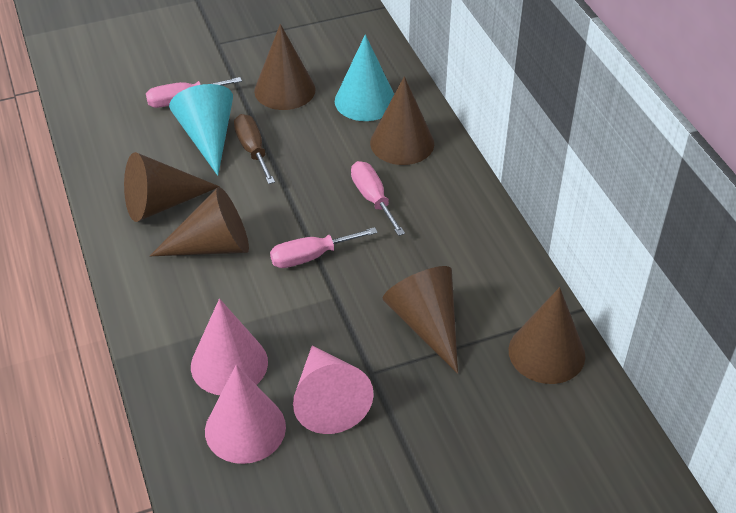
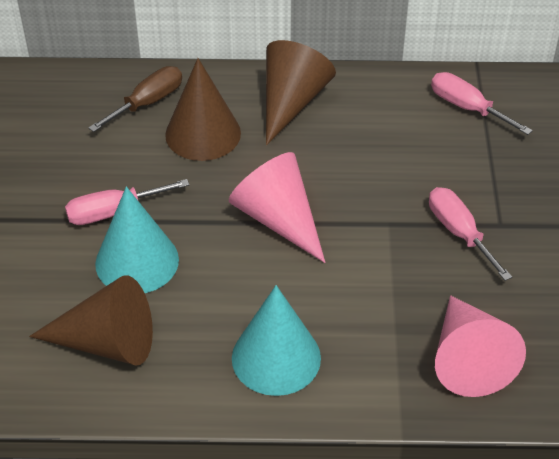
brown cone: [124,152,220,222] [150,187,249,256] [254,24,316,110] [370,76,434,165] [383,266,458,374] [509,287,585,384] = 6 -> [29,275,153,365] [165,58,241,161] [266,40,336,146] = 3
pink cone: [191,298,268,395] [205,365,286,464] [293,346,374,434] = 3 -> [229,152,325,263] [435,295,526,397] = 2

